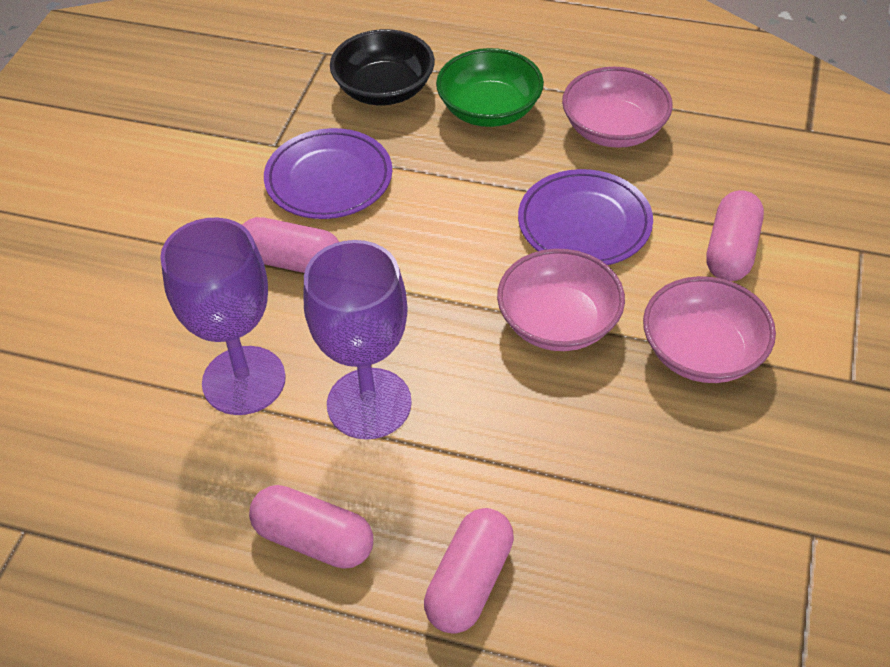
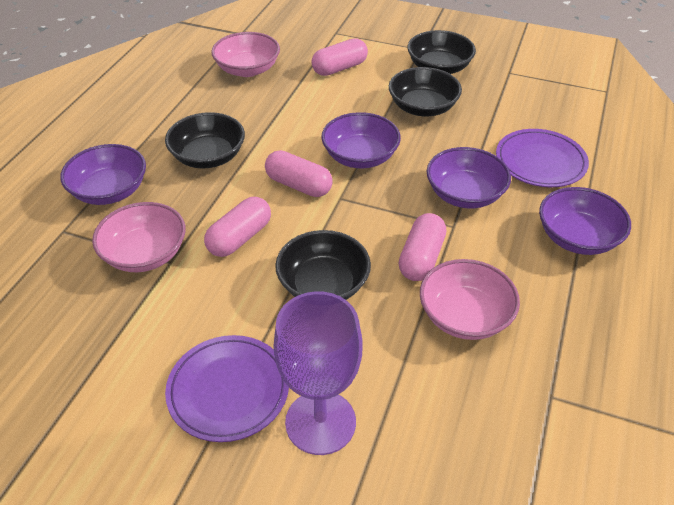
black bowl: [330,29,435,105] = 1 -> [165,112,245,169] [275,230,371,300] [389,67,462,116] [407,30,476,74] = 4
green bowl: [436,48,544,127] = 1 -> none = 0
purple bowl: none = 0 -> [60,144,146,205] [321,112,401,168] [427,147,511,208] [539,187,631,255] = 4
purple goblet: [160,217,286,415] [303,240,412,440] = 2 -> [273,291,362,455] = 1

